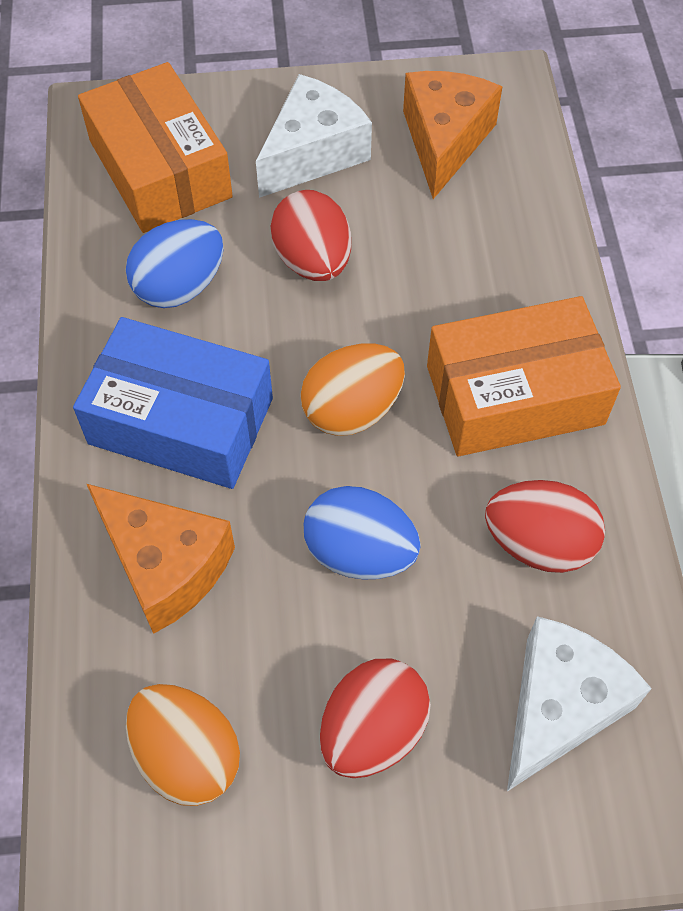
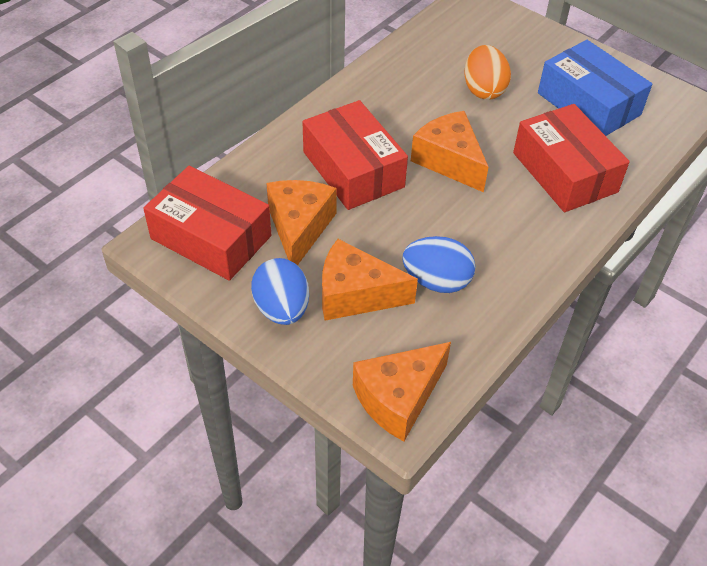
orange box: [78,62,233,233] [427,296,621,456] = 2 -> none = 0
orange cheese: [87,484,235,634] [403,71,503,199] = 2 -> [266,180,337,266] [322,239,418,321] [353,342,451,441] [411,111,488,192] = 4
orange egg: [126,684,240,806] [300,343,405,436] = 2 -> [464,45,511,100] = 1
red box: none = 0 -> [143,166,271,281] [302,100,408,210] [513,104,630,212] = 3
red egg: [270,190,351,281] [320,659,431,778] [485,480,605,573] = 3 -> none = 0
white cheese: [256,74,372,198] [507,616,652,791] = 2 -> none = 0

